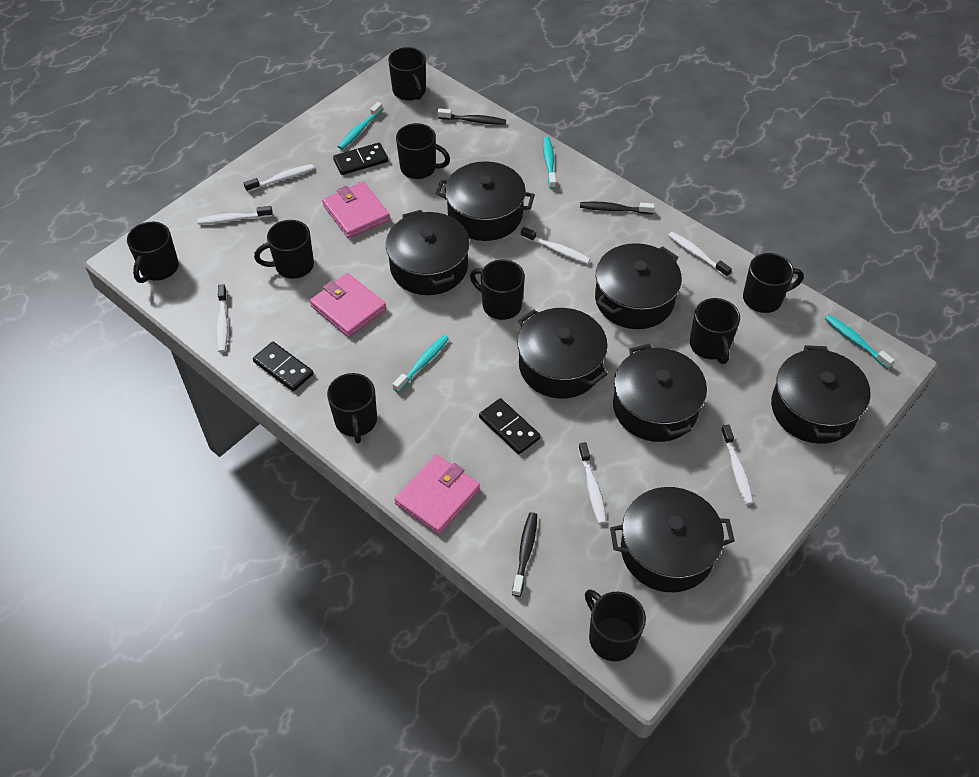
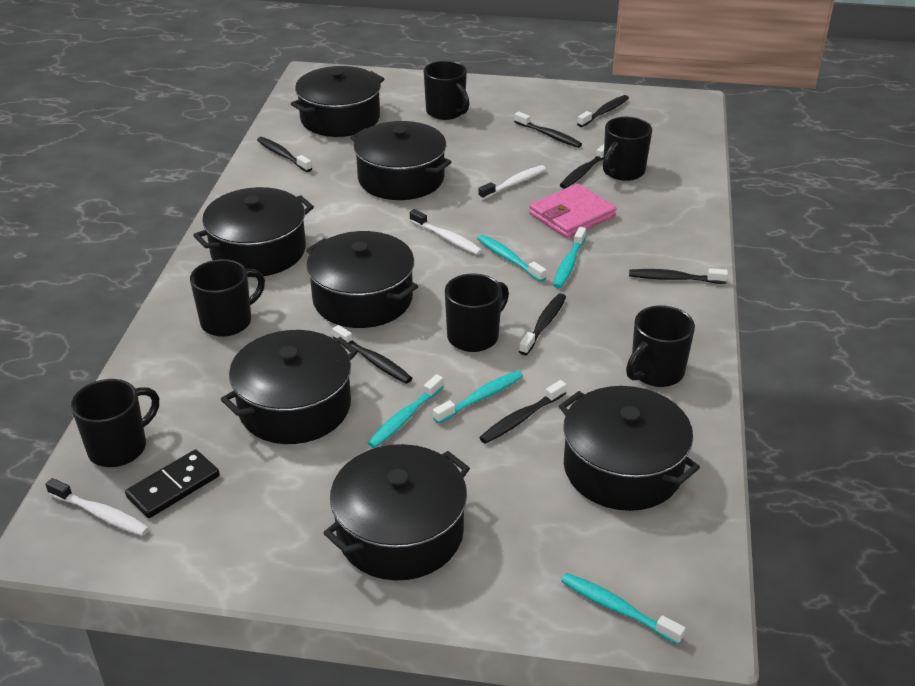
black domino: [253,342,313,391] [333,143,388,175] [479,398,541,454] = 3 -> [125,450,220,518] = 1
black mug: [127,222,179,283] [254,220,314,279] [327,373,377,443] [388,47,426,101] [396,123,450,179] [470,260,525,320] [585,589,646,661] [690,298,740,364] [743,253,804,313] = 9 -> [71,379,159,467] [190,259,265,337] [424,61,469,120] [445,274,509,352] [603,117,652,181] [626,305,695,387] = 6
black toothbrush: [437,108,506,125] [512,512,537,597] [580,202,655,214] = 3 -> [257,137,312,172] [332,325,412,384] [479,380,567,444] [514,112,582,148] [519,293,566,355] [560,144,604,189] [577,95,629,127] [629,268,728,284] = 8
pink wallet: [310,273,387,337] [322,182,390,238] [394,455,480,535] = 3 -> [529,184,617,238] = 1
turquoise toothbrush: [338,102,383,150] [393,335,449,393] [543,137,556,189] [825,315,895,369] = 4 -> [368,374,444,448] [433,370,523,424] [478,235,547,282] [553,227,586,288] [561,573,686,645] = 5
white toothbrush: [197,206,273,225] [216,284,228,353] [244,164,315,192] [521,227,590,264] [578,442,607,524] [668,232,732,278] [721,424,753,505] = 7 -> [46,478,149,536] [410,209,482,255] [478,165,546,200] = 3

